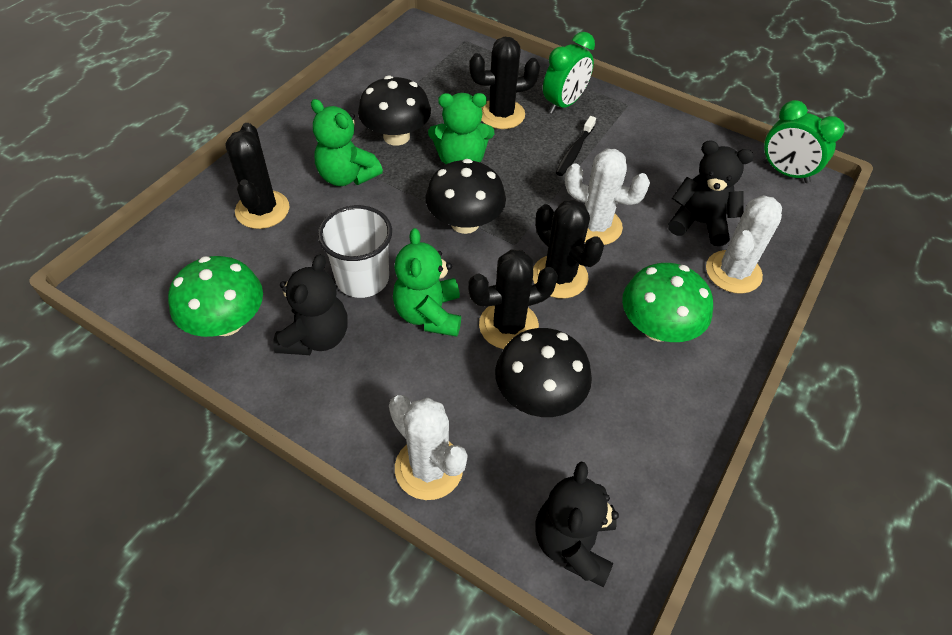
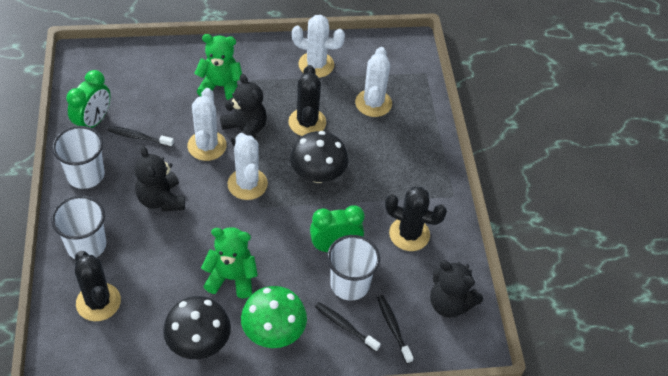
black cactus: [225,123,289,229] [468,249,558,349] [469,37,540,129] [533,199,604,299] = 4 -> [75,251,121,321] [288,65,326,136] [385,187,447,251] = 3
black mushroom: [358,75,431,146] [426,159,506,234] [495,328,592,417] = 3 -> [163,296,231,359] [290,131,348,183] = 2
black toothbrush: [556,116,596,176] = 1 -> [107,126,174,147] [315,302,381,352] [377,295,413,364] = 3
green mushroom: [168,256,263,337] [622,263,713,342] = 2 -> [241,286,307,348] = 1
green teddy bear: [311,99,383,186] [393,228,461,337] [428,93,494,164] = 3 -> [194,34,242,100] [201,227,258,299] = 2
white cactus: [389,395,467,500] [565,148,650,245] [706,195,782,294] = 3 -> [187,88,227,161] [228,133,268,200] [292,15,345,78] [355,47,392,117] = 4
white cup: [318,205,392,298] = 1 -> [51,195,107,259] [52,126,105,189] [327,235,380,301] = 3

